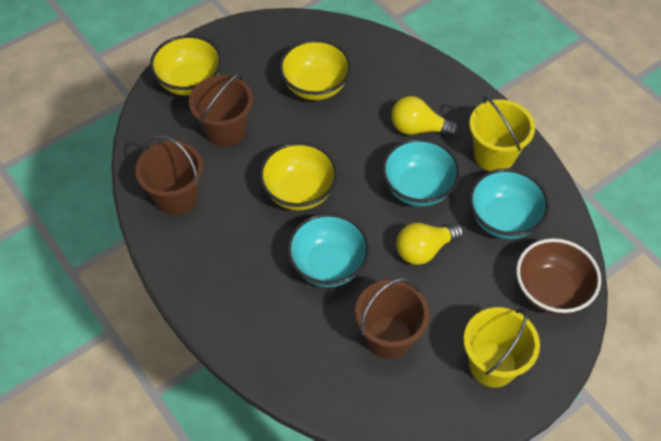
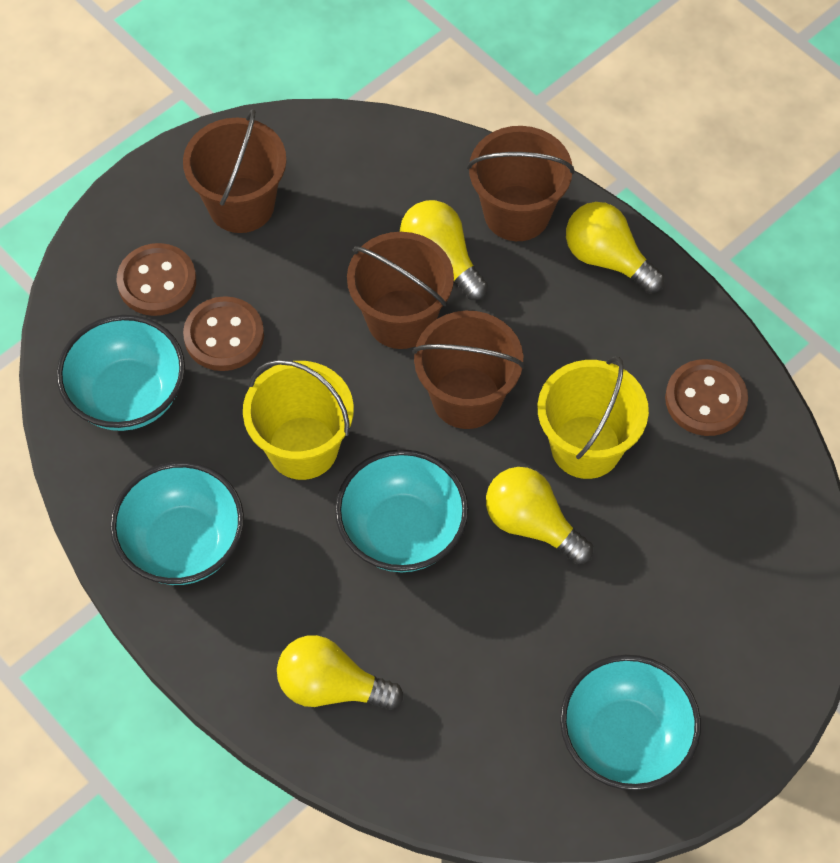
brown bowl: [516,238,601,315] = 1 -> none = 0
brown bucket: [135,135,203,215] [189,73,253,147] [355,278,429,359] = 3 -> [183,109,286,233] [347,232,454,349] [412,311,525,429] [467,126,575,241] = 4
brown button: none = 0 -> [117,243,196,316] [183,296,264,371] [665,359,748,436] = 3
turquoise bowl: [287,213,370,287] [382,138,460,206] [469,168,550,239] = 3 -> [57,315,185,431] [110,462,244,585] [335,449,468,572] [560,655,701,790] = 4
yellow bowl: [150,35,222,95] [259,142,338,210] [279,39,352,100] = 3 -> none = 0
yellow light bulb: [391,96,459,136] [396,223,464,265] = 2 -> [277,635,403,710] [400,200,488,300] [486,467,593,565] [566,202,665,293] = 4

